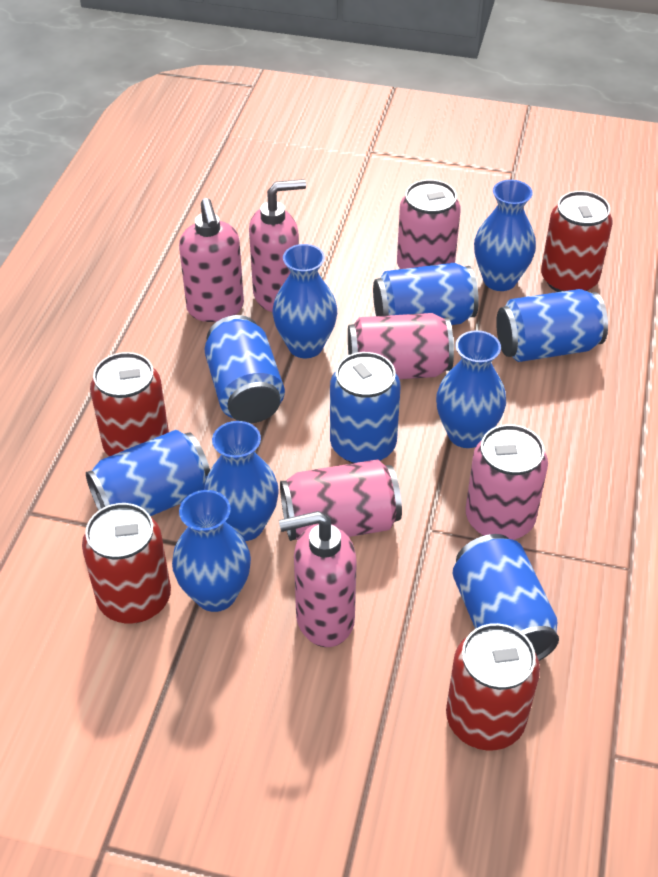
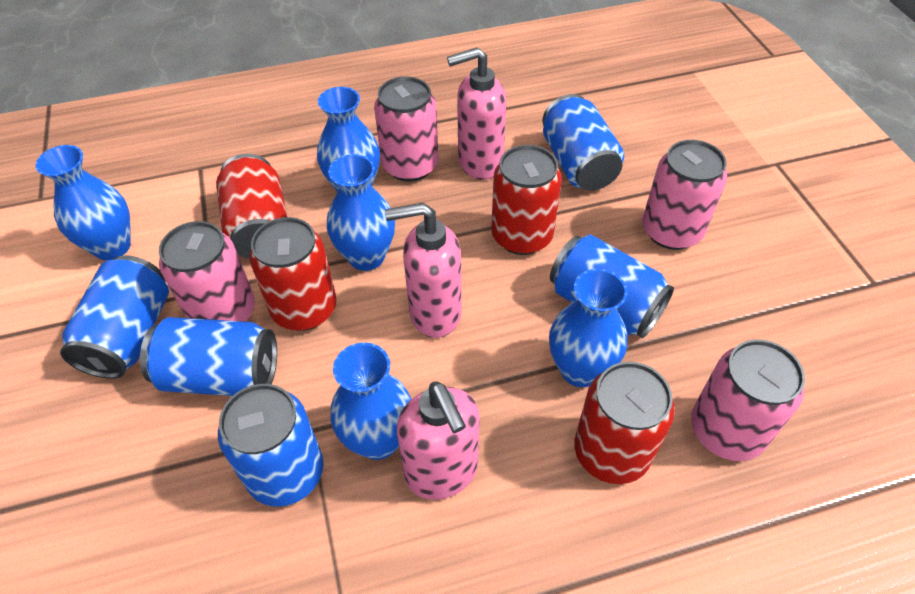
blue can: [86,430,210,516] [205,315,285,423] [330,352,400,463] [373,263,479,325] [452,534,559,661] [496,289,608,362] = 6 -> [60,255,169,379] [140,317,277,396] [218,384,323,507] [542,94,624,191] [550,235,674,338] = 5

